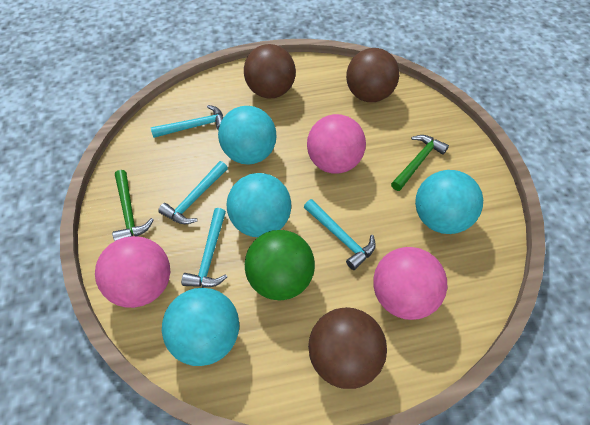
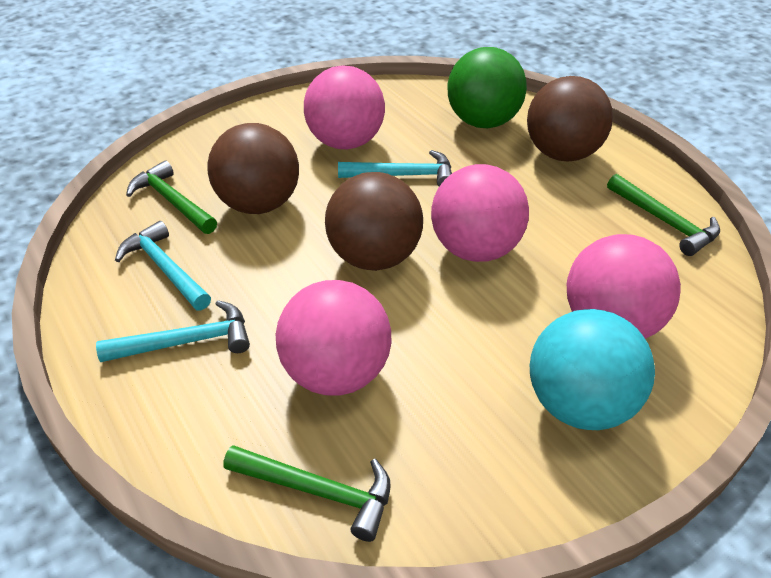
green hammer: [112,170,154,241] [391,135,449,191] = 2 -> [126,160,217,234] [223,445,391,542] [607,174,720,256] = 3
pink ball: [95,236,170,308] [307,114,366,174] [373,247,447,320] = 3 -> [276,280,391,395] [304,65,385,149] [431,164,529,262] [567,234,681,339] = 4
turquoise ball: [162,288,239,366] [218,106,277,165] [227,173,291,237] [415,170,483,234] = 4 -> [530,309,655,430] = 1
turquoise hammer: [151,105,223,138] [158,161,228,224] [181,208,227,288] [304,199,376,270] = 4 -> [96,300,250,362] [115,221,211,311] [338,150,452,186] = 3

